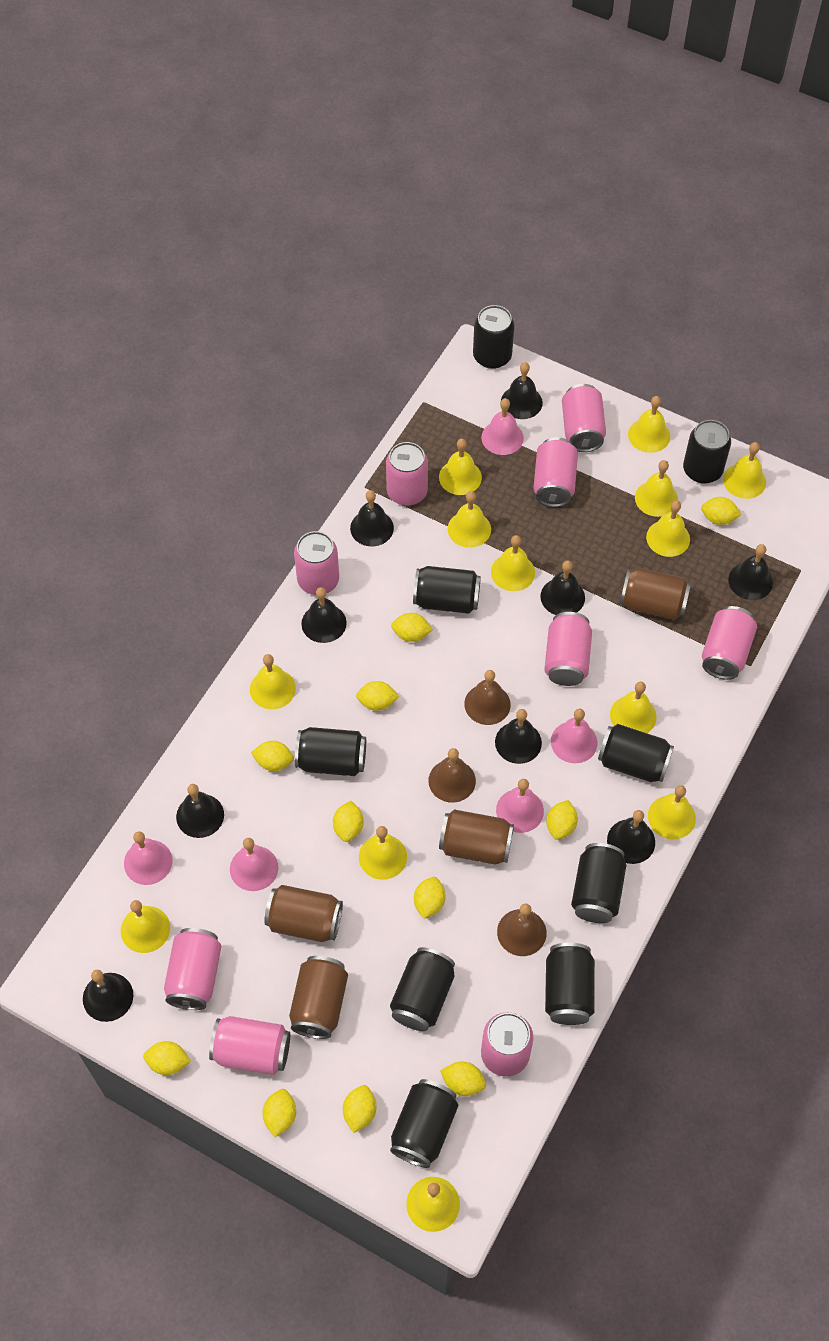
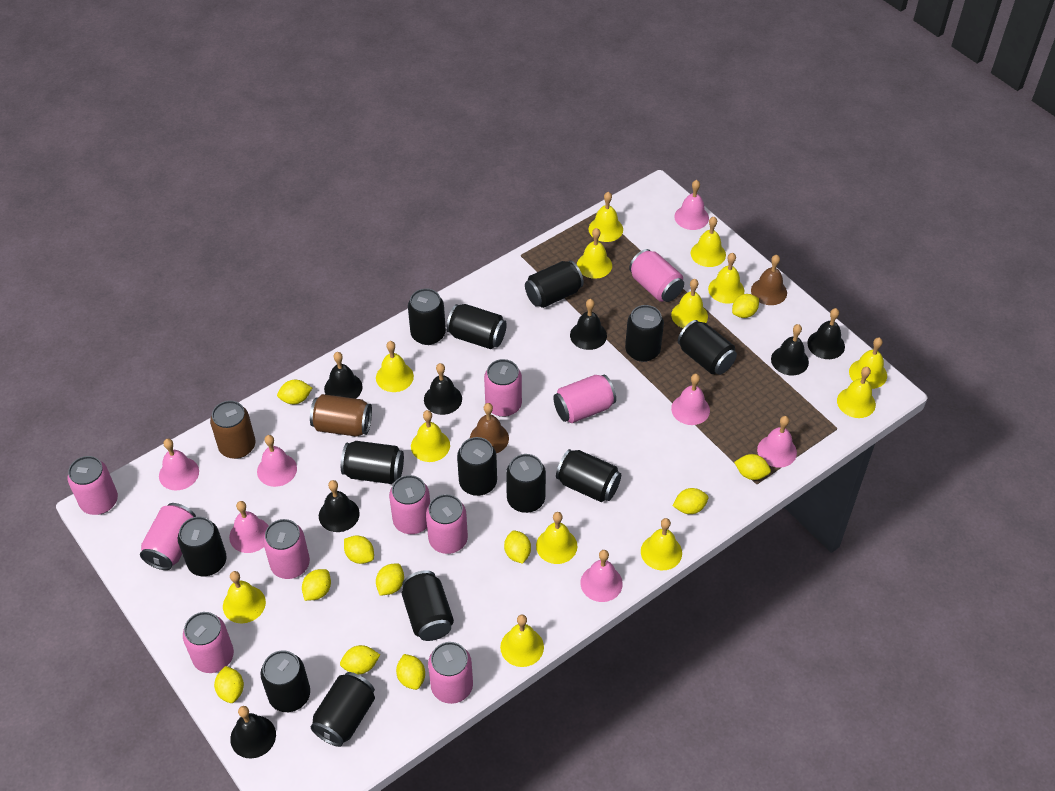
black bell: [83,970,133,1022] [176,784,224,838] [301,587,347,643] [350,490,394,547] [495,709,542,764] [501,362,543,419] [540,560,585,615] [607,810,655,864] [728,544,773,600] = 9 -> [230,706,276,759] [319,480,360,532] [324,352,363,399] [424,363,462,415] [570,299,607,350] [771,324,809,375] [807,308,845,359] = 7
black can: [295,727,366,776] [390,947,455,1031] [390,1079,458,1168] [413,566,481,614] [473,305,514,369] [545,943,595,1025] [571,843,626,923] [598,724,674,782] [683,420,731,484] = 9 -> [178,517,227,576] [261,650,310,712] [311,672,375,747] [341,441,404,484] [402,570,454,641] [408,288,446,345] [446,304,507,349] [457,437,497,496] [506,454,546,513] [525,260,584,308] [556,449,621,502] [625,305,664,362] [678,320,737,375] = 13
brown bell: [428,748,476,803] [464,670,511,725] [497,903,547,956] = 3 -> [470,403,509,453] [751,255,787,305] = 2
brown can: [264,885,343,942] [289,956,348,1039] [439,810,514,865] [620,568,691,620] = 4 -> [210,401,255,459] [310,394,372,437] = 2
pink bell: [124,831,172,885] [230,838,278,891] [481,398,524,455] [496,779,544,833] [551,709,597,763] = 5 -> [159,439,199,490] [229,501,268,553] [257,435,297,487] [580,550,623,602] [671,374,710,425] [674,180,709,230] [757,416,797,468] = 7
pink can: [164,928,221,1010] [209,1016,290,1075] [294,531,339,595] [386,442,428,506] [481,1012,533,1077] [533,437,578,507] [544,612,592,686] [562,384,606,452] [702,606,757,680] = 9 -> [67,456,118,515] [140,503,196,570] [183,612,234,673] [263,519,310,579] [389,475,430,534] [426,494,468,554] [428,642,473,704] [484,359,522,417] [553,374,616,423] [629,249,684,302] = 10

